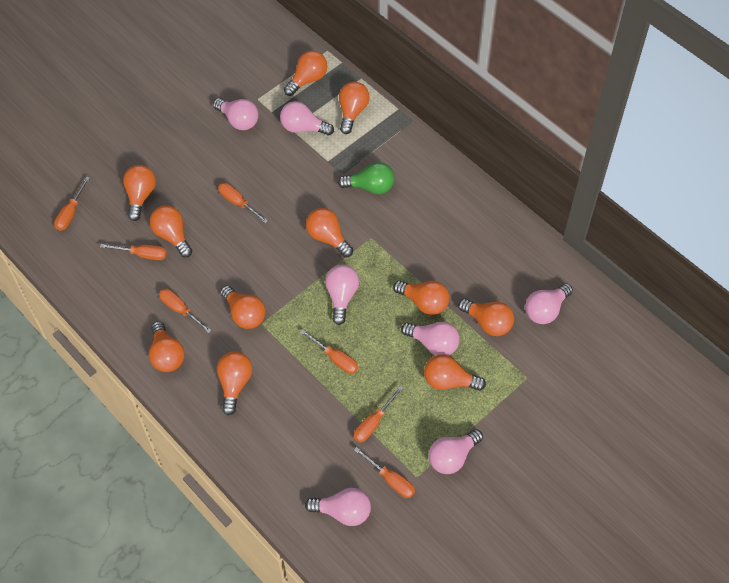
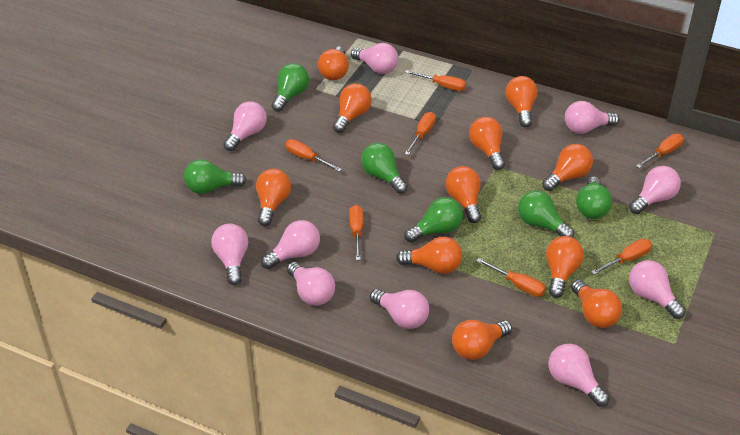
green light bulb: [338,162,395,194] = 1 -> [184,159,247,194] [272,63,309,112] [361,143,408,194] [404,197,463,243] [518,190,574,238] [576,176,612,219] = 6
pink light bulb: [213,98,258,130] [280,101,334,135] [305,488,371,526] [325,265,359,325] [401,322,460,356] [429,429,483,474] [525,283,573,324] = 7 -> [211,223,249,285] [223,101,267,151] [261,220,320,269] [287,262,335,306] [351,43,398,74] [370,289,429,329] [548,344,609,407] [565,101,619,134] [629,166,681,214] [629,260,686,319] = 10

